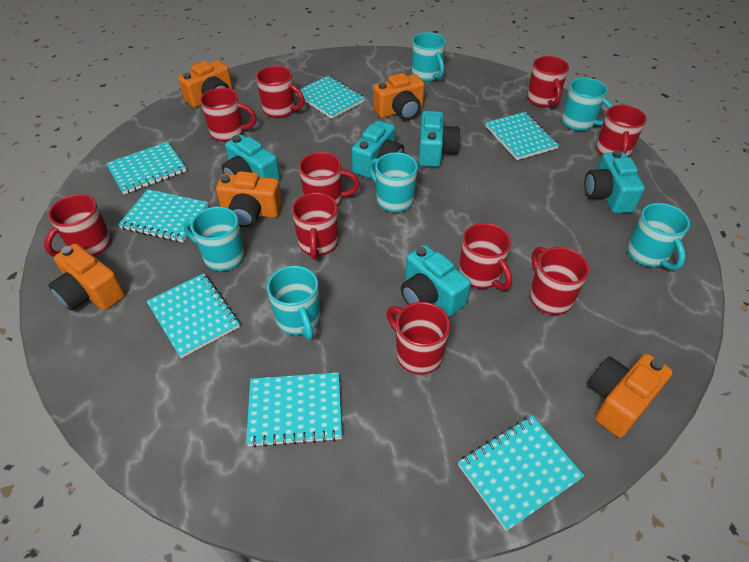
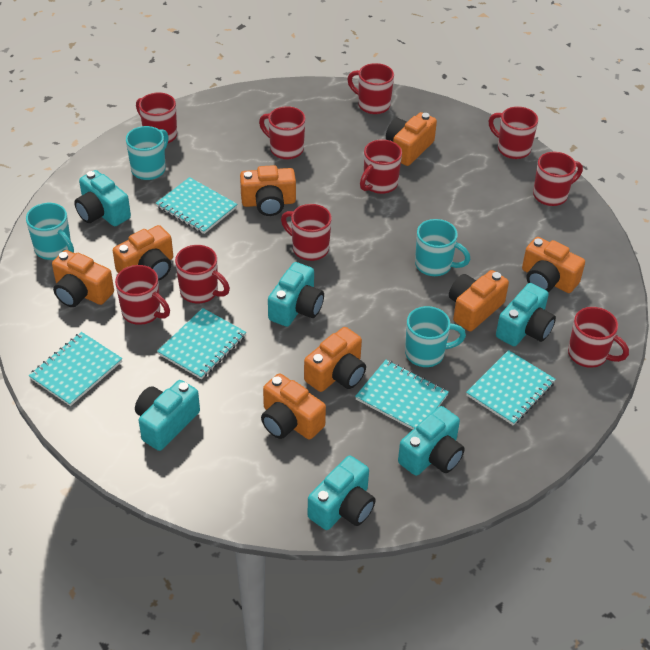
orange camera: [48,243,125,311] [178,60,233,108] [216,171,282,228] [373,73,425,120] [587,353,673,438] = 5 -> [52,250,114,307] [113,225,173,281] [240,165,296,216] [261,373,326,439] [304,327,366,392] [386,112,437,166] [449,270,509,331] [522,237,585,293] = 8
turquoise camera: [222,135,280,181] [351,120,404,178] [401,245,471,316] [418,111,460,167] [584,150,645,213] = 5 -> [74,170,131,226] [135,380,200,451] [268,262,324,327] [307,456,376,530] [398,406,465,476] [496,283,556,346] = 6
turquoise mug: [184,207,245,271] [267,266,320,340] [368,152,418,212] [412,32,446,82] [562,78,613,131] [627,203,690,270] = 6 -> [26,203,74,260] [126,126,169,180] [405,306,466,367] [415,219,470,276] = 4
turquoise notebook: [106,142,186,194] [118,189,209,242] [147,273,240,358] [246,372,342,448] [295,75,365,119] [458,415,584,531] [485,112,559,160] = 7 -> [29,332,122,406] [156,177,238,234] [157,308,246,379] [355,360,449,430] [466,350,556,426] = 5

